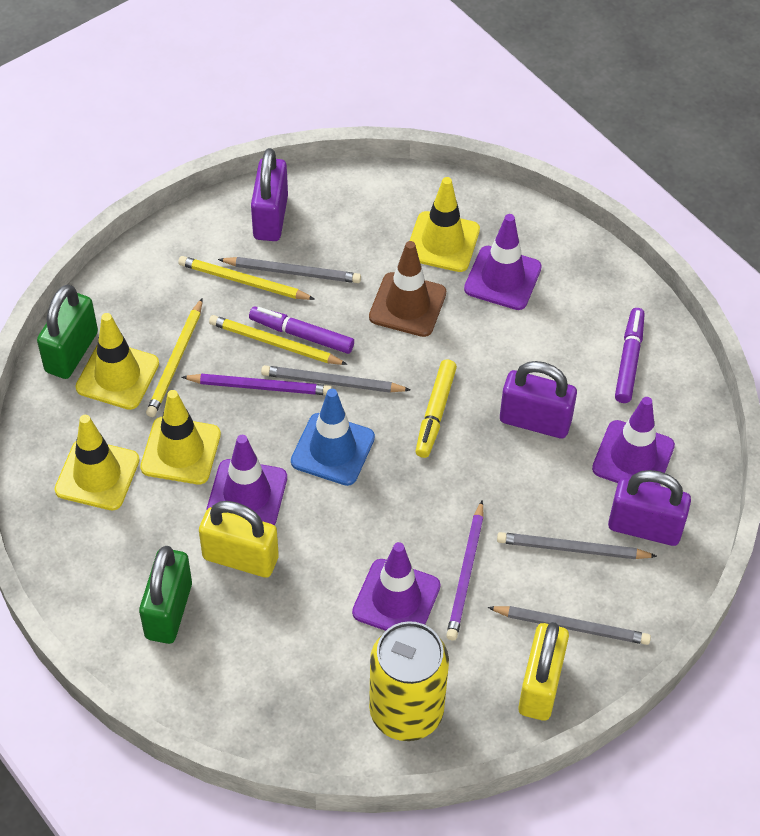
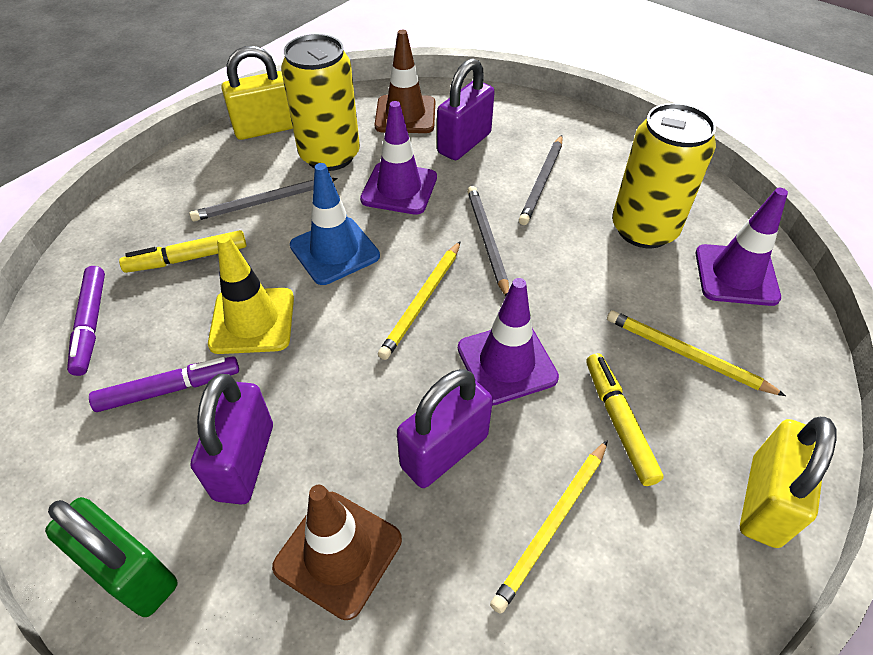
brown traffic cone: [369,241,446,337] = 1 -> [272,485,402,620] [374,30,435,133] = 2
green padlock: [37,285,98,379] [139,546,192,644] = 2 -> [45,497,178,617] = 1
grey pencil: [218,257,361,283] [261,365,410,393] [488,606,651,645] [497,532,657,559] = 4 -> [189,178,338,222] [467,186,509,296] [519,135,563,225] = 3
purple pencil: [182,374,332,395] [446,501,483,641] = 2 -> none = 0
purple traffic cone: [207,435,287,525] [352,542,441,631] [464,214,542,310] [592,397,675,486] = 4 -> [360,101,437,215] [458,278,559,405] [695,188,788,306] = 3
yellow can: [369,621,449,741] = 1 -> [281,34,360,171] [612,103,716,248] = 2
yellow marker: [416,359,457,458] = 1 -> [119,230,246,273] [586,353,664,486] = 2
yellow traffic cone: [54,415,140,510] [75,313,159,410] [140,390,221,484] [410,177,480,272] = 4 -> [208,234,294,354] = 1

